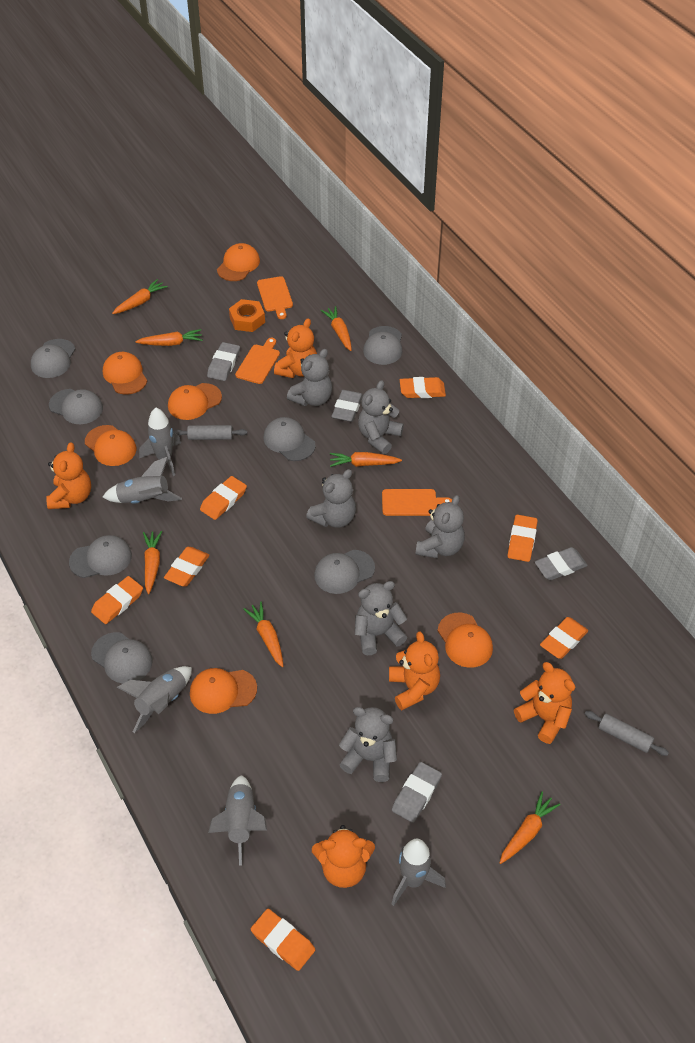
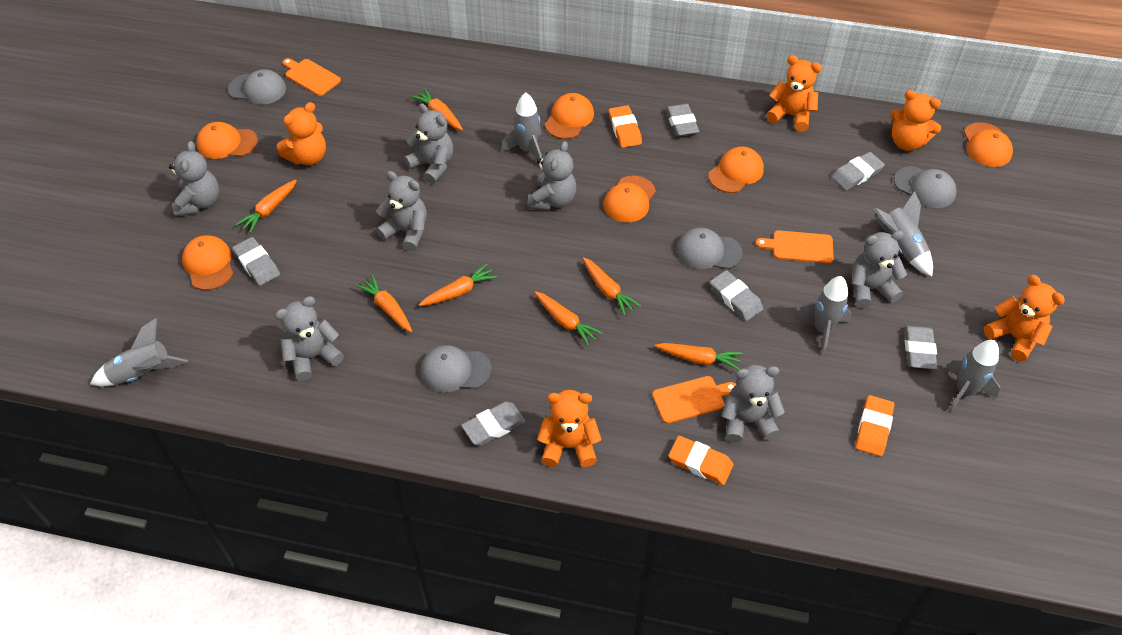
grey cap: [31,339,75,378] [49,389,103,424] [69,535,132,578] [91,632,153,683] [264,417,316,461] [314,550,375,594] [363,326,402,365] = 7 -> [228,69,286,105] [420,345,492,393] [677,228,743,269] [894,166,957,208] = 4
grey eraser: [207,342,240,381] [332,390,363,422] [392,762,442,823] [535,547,588,580] = 4 -> [232,237,280,286] [461,402,526,446] [666,104,699,137] [710,270,763,321] [832,152,885,190] [904,326,938,369] = 6
grey rolling pin: [173,425,247,440] [585,711,669,756] = 2 -> none = 0
grey teddy bear: [287,349,332,406] [306,469,356,528] [339,707,397,782] [355,581,407,655] [358,380,404,454] [416,495,465,558] = 6 -> [169,141,219,217] [275,296,344,381] [376,171,427,251] [404,103,453,184] [527,141,576,211] [722,365,785,443] [852,231,907,308] = 7
orange eraser: [91,576,143,624] [164,547,210,586] [200,476,247,520] [251,909,315,971] [400,377,446,398] [508,515,538,562] [540,617,588,659] = 7 -> [609,105,642,148] [669,436,733,485] [856,395,894,456] = 3
orange nut: [229,299,265,332] = 1 -> none = 0

